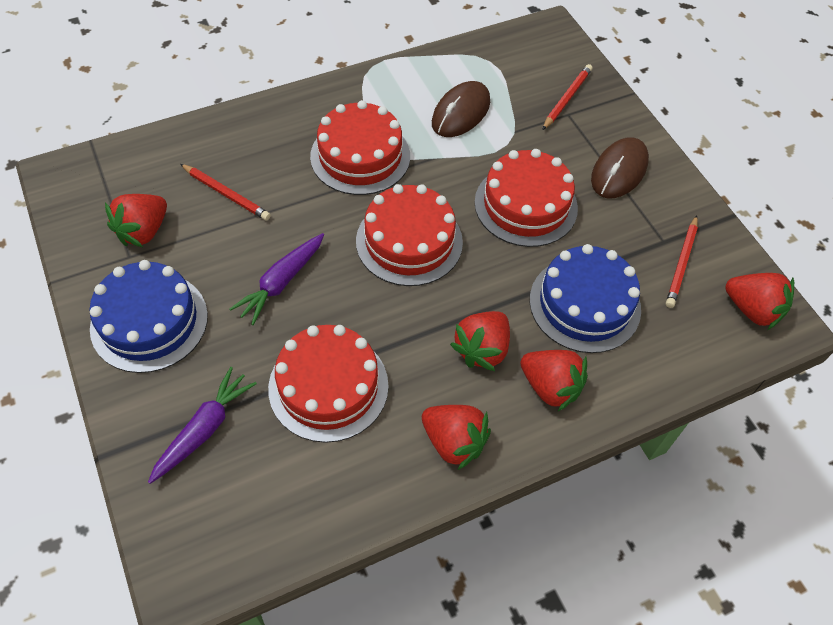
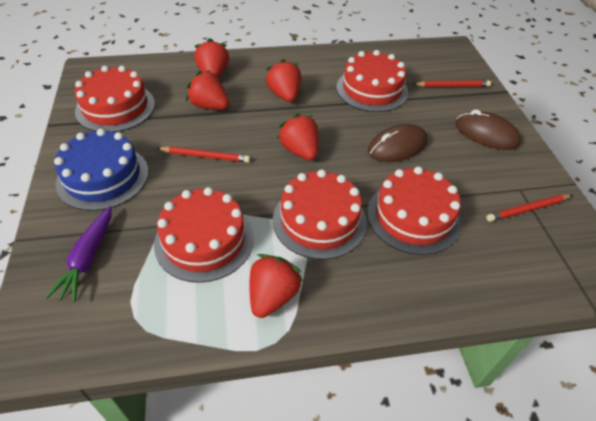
blue cake: [90,260,208,373] [530,244,641,353] = 2 -> [54,129,148,211] = 1
purple carrot: [148,367,257,484] [230,233,324,325] = 2 -> [45,206,112,303] = 1
red cake: [268,325,389,443] [310,100,410,195] [356,184,463,286] [475,149,578,247] = 4 -> [74,66,155,132] [154,187,254,283] [273,169,367,260] [336,50,408,112] [367,167,461,255] = 5

